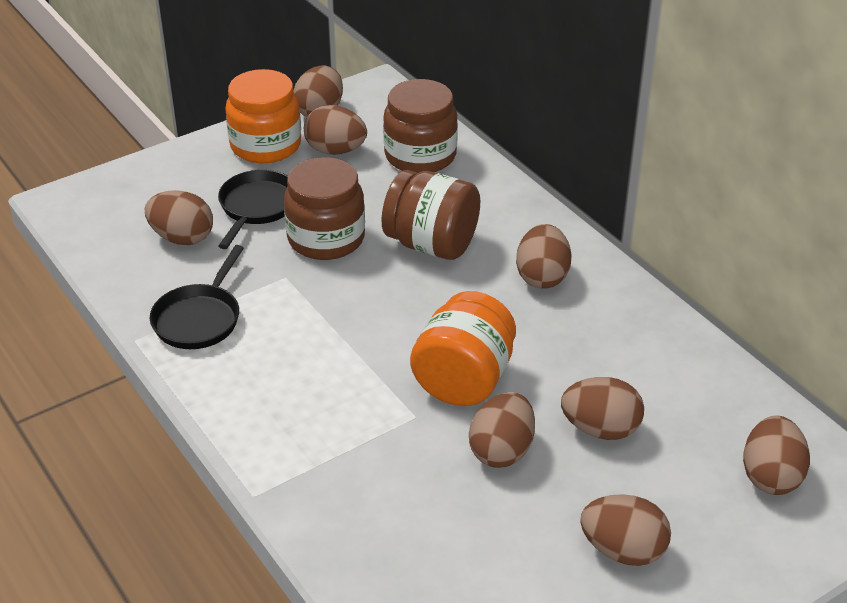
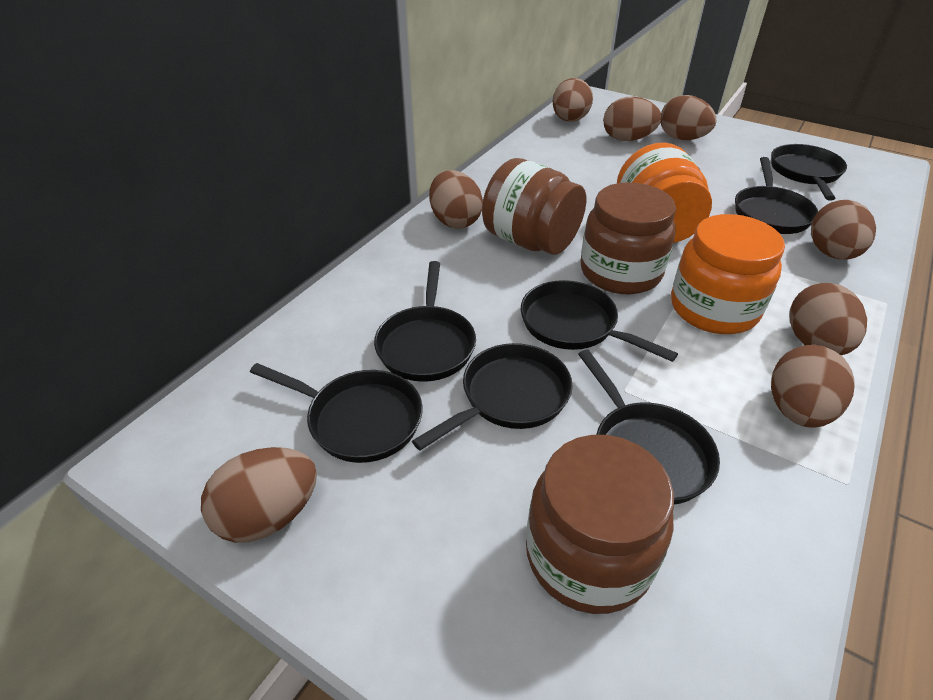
black pan: [150,245,244,349] [218,170,288,249] = 2 -> [250,363,423,463] [374,261,476,382] [412,343,573,450] [521,280,678,362] [578,350,720,504] [735,157,818,234] [771,144,847,201] = 7

